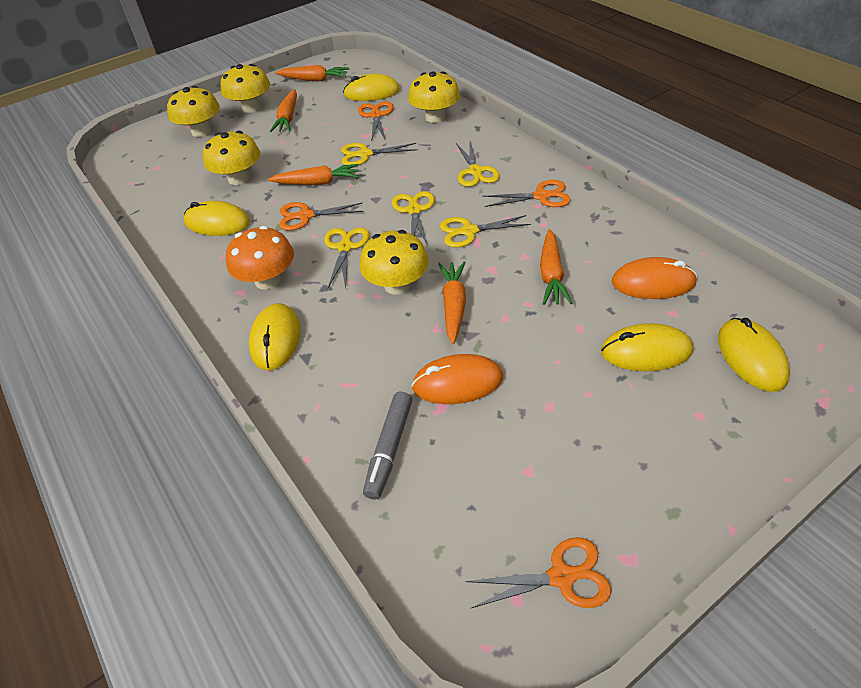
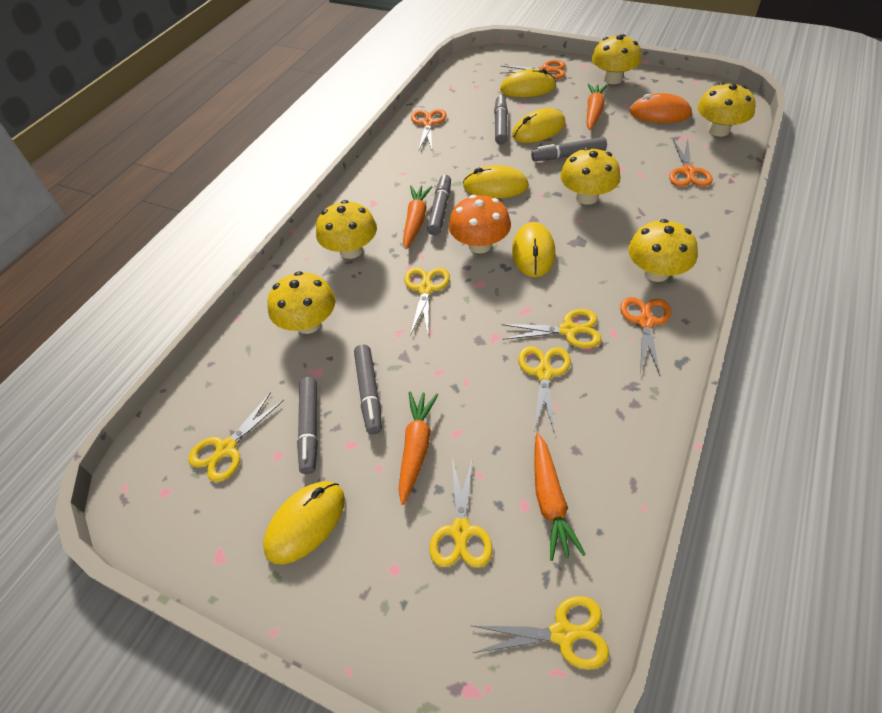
grey marker: [363,392,412,500] = 1 -> [297,377,318,474] [354,344,382,434] [427,175,451,236] [494,95,508,145] [531,137,607,161] = 5
orange carrot: [268,164,359,185] [270,89,297,132] [275,65,349,81] [438,261,466,344] [540,229,572,305] = 5 -> [398,392,438,505] [403,185,432,249] [534,433,586,561] [587,84,608,130] = 4
orange mouse: [411,354,503,404] [612,257,697,299] = 2 -> [629,93,692,123] = 1
yellow mushroom: [167,86,220,137] [203,131,260,185] [221,64,270,113] [360,230,429,295] [408,71,460,123] = 5 -> [267,271,335,334] [316,200,377,259] [560,147,620,205] [592,34,641,84] [628,219,698,282] [697,82,756,137] = 6
yellow scissors: [324,227,369,289] [341,143,418,165] [392,191,435,245] [440,215,531,248] [456,142,500,187] = 5 -> [188,392,284,482] [404,267,450,335] [430,457,492,568] [473,596,609,670] [501,309,602,349] [518,346,571,434] = 6

